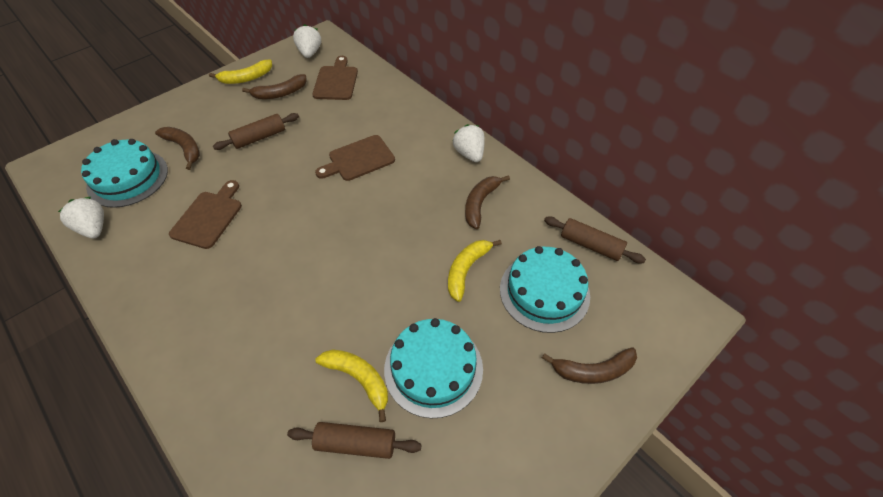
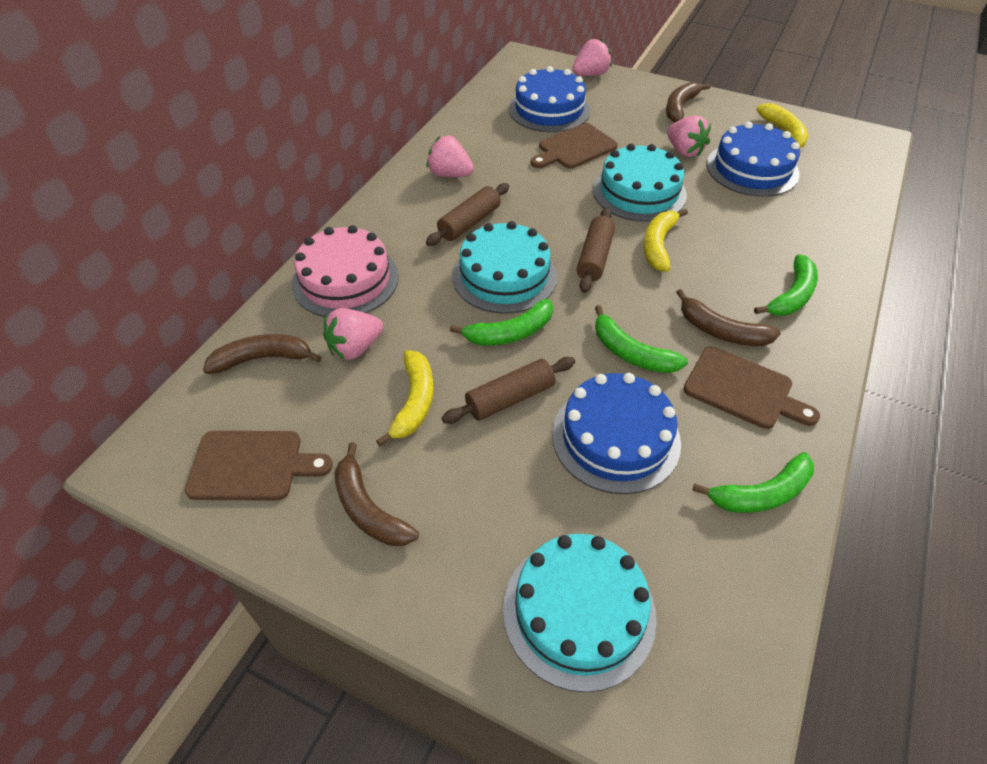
blue cake: none = 0 -> [509,66,591,132] [552,373,681,494] [707,122,800,197] = 3
green banana: none = 0 -> [450,299,553,346] [595,305,688,373] [692,452,814,513] [754,254,818,316] = 4
pink cake: none = 0 -> [292,225,399,317] = 1
pink strawberry: none = 0 -> [323,308,383,360] [426,136,474,177] [573,38,612,76] [667,115,711,157] = 4
white strawberry: [58,197,104,238] [293,24,321,58] [452,124,485,162] = 3 -> none = 0

